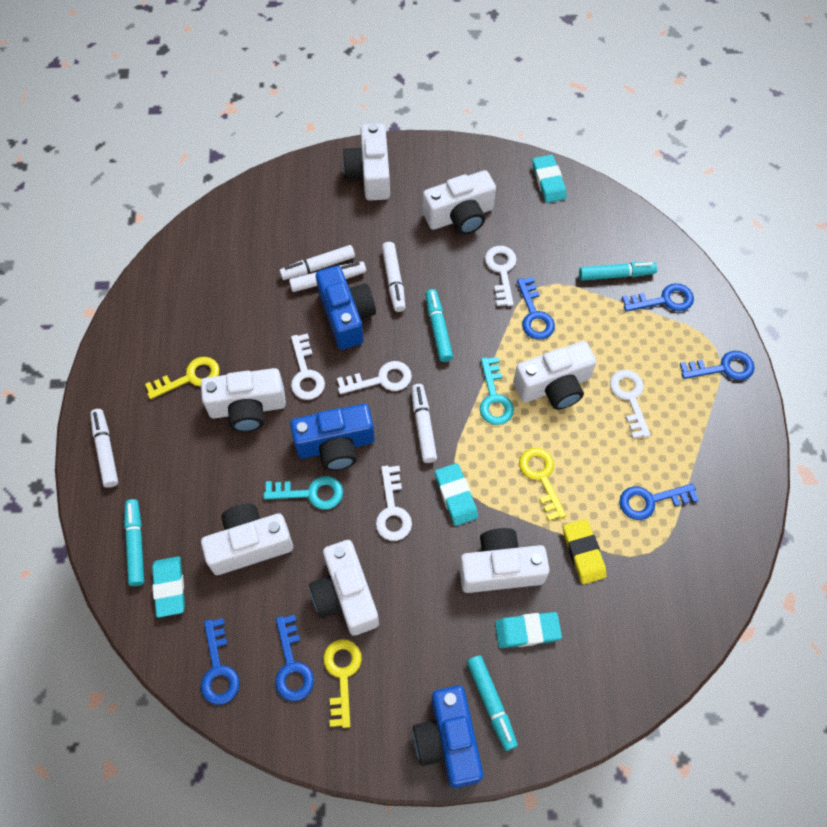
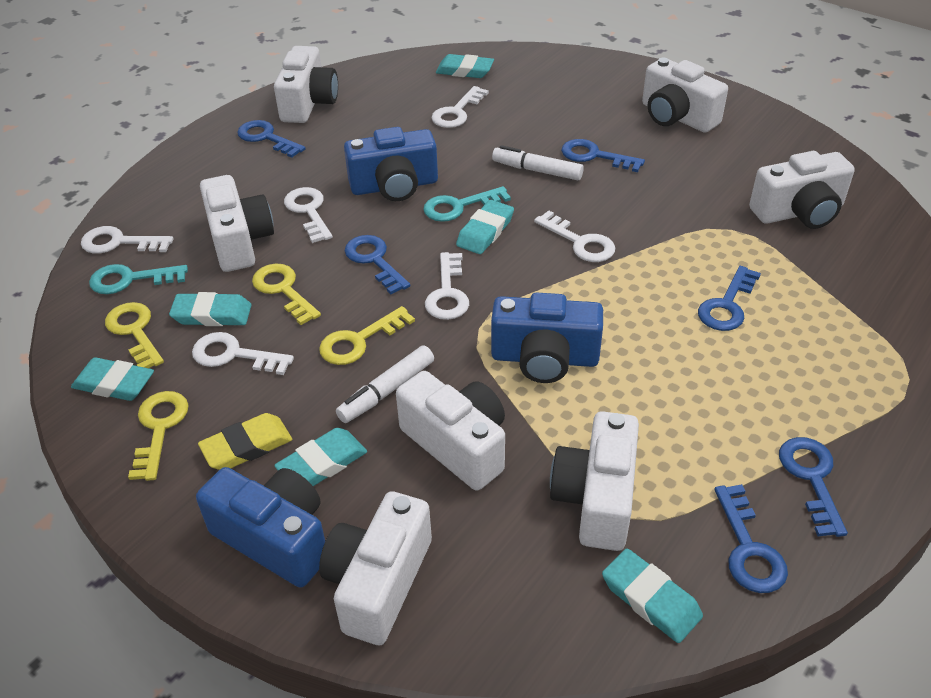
turquoise eraser: [152,556,185,618] [435,463,478,526] [495,612,562,648] [532,155,567,203] = 4 -> [71,357,154,401] [169,292,251,326] [274,428,367,486] [436,54,494,78] [456,200,514,254] [602,548,703,643] = 6
turquoise marker: [124,499,144,586] [425,289,453,362] [467,655,518,751] [579,262,657,281] = 4 -> none = 0
white key: [291,333,325,400] [337,361,412,394] [376,466,412,541] [485,246,517,306] [610,370,650,439] = 5 -> [81,226,174,254] [192,332,294,375] [284,187,333,243] [425,252,469,320] [431,86,489,128] [534,211,615,262] = 6
white marker: [90,409,118,488] [279,245,355,280] [289,261,366,292] [382,242,405,312] [411,384,437,463] = 5 -> [336,345,434,423] [492,145,584,180] = 2
yellow key: [145,357,220,399] [323,639,362,728] [519,448,566,521] = 3 -> [105,302,164,368] [128,391,189,481] [252,264,321,325] [319,306,415,365] = 4

